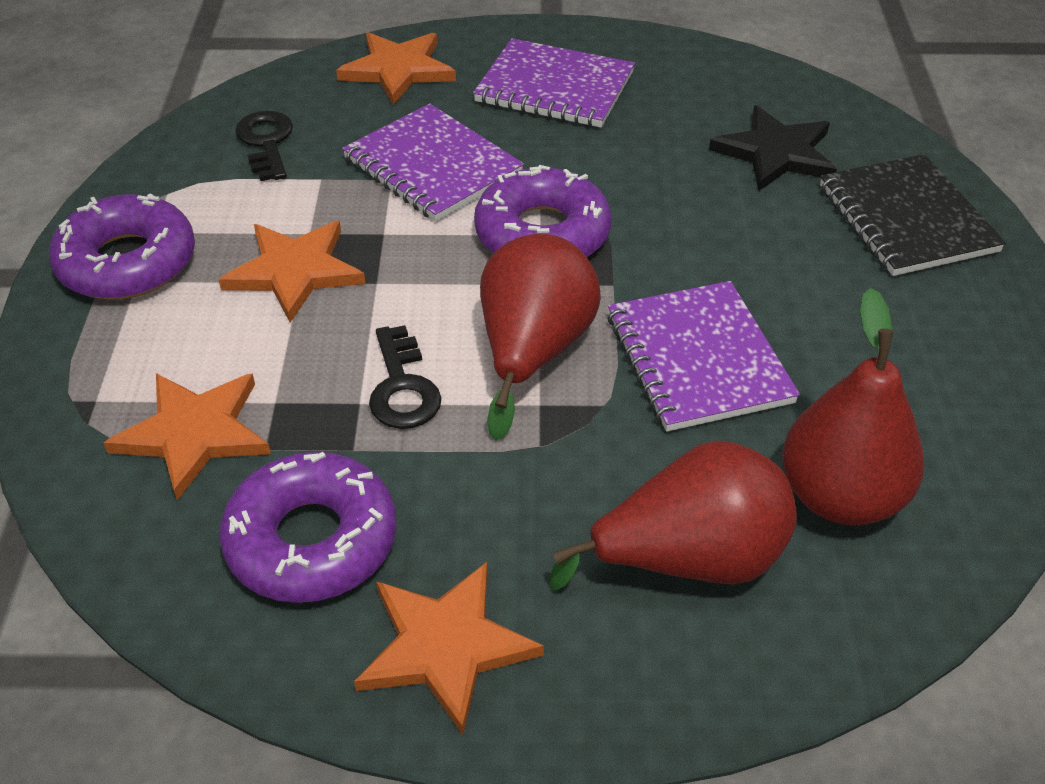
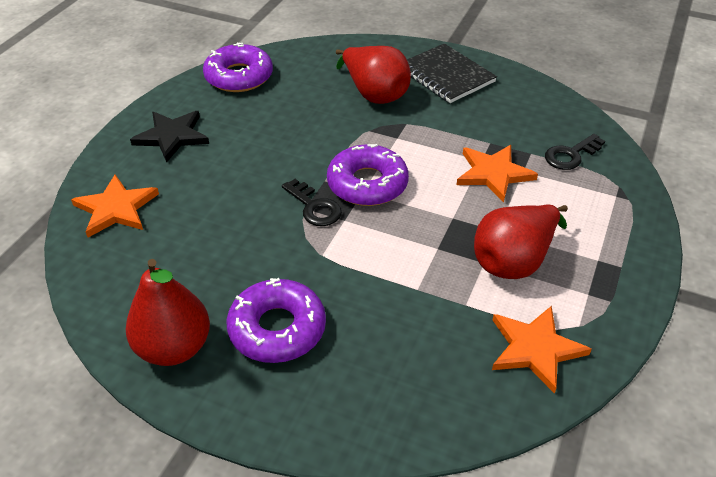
orange star: [104,373,271,500] [218,221,365,322] [336,32,456,105] [354,562,544,735] = 4 -> [71,174,159,238] [457,145,538,203] [492,306,592,394] = 3
purple notebook: [342,103,524,221] [473,38,635,128] [608,281,800,431] = 3 -> none = 0

